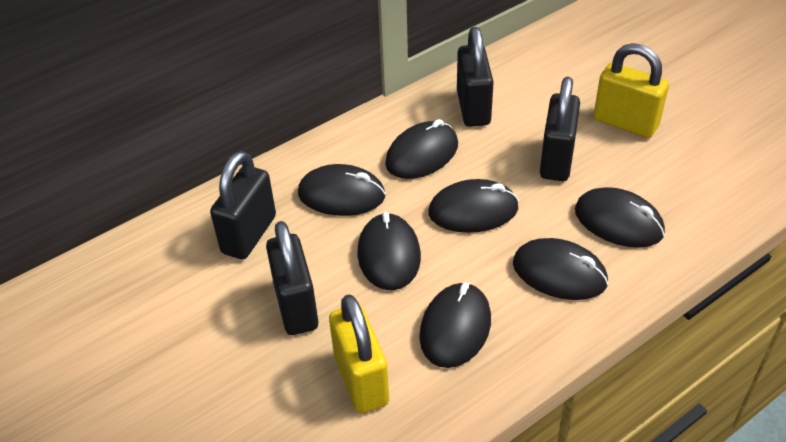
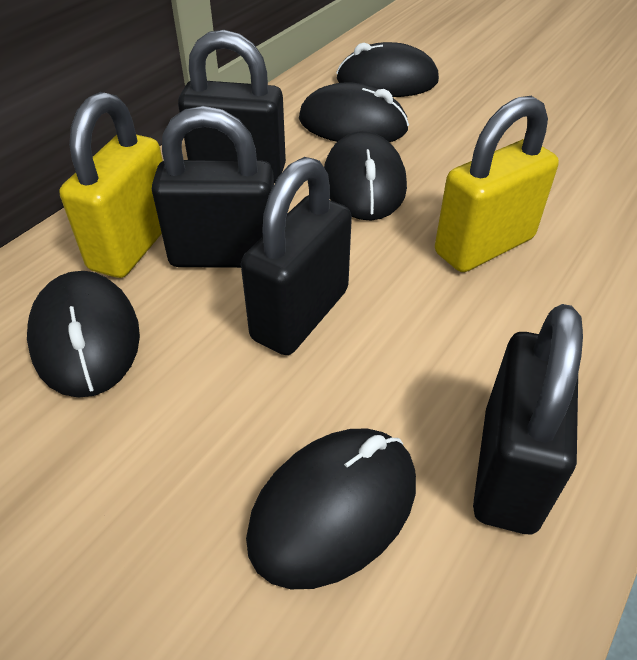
black mouse: [298,164,386,216] [358,212,421,290] [385,119,458,179] [419,283,491,368] [428,179,519,233] [513,238,608,300] [575,187,665,248] = 7 -> [27,271,140,398] [246,429,416,589] [299,82,409,142] [324,131,407,220] [336,42,439,97] = 5

